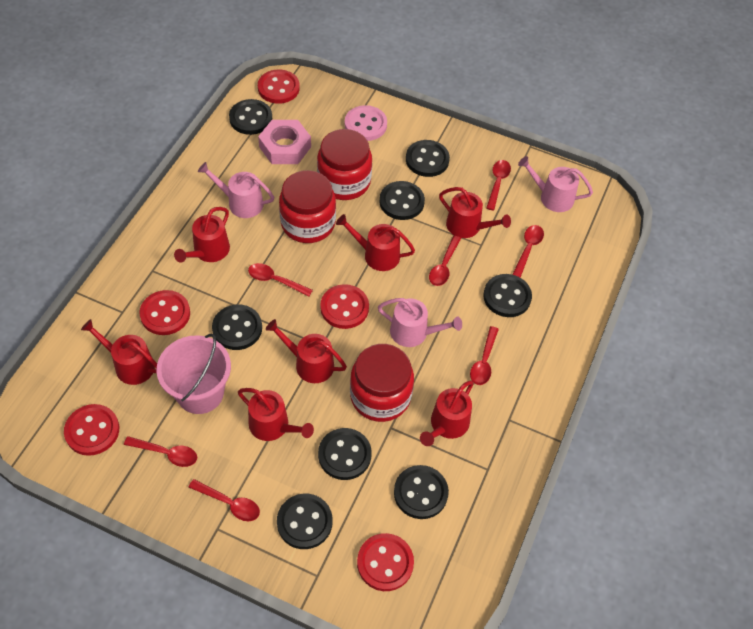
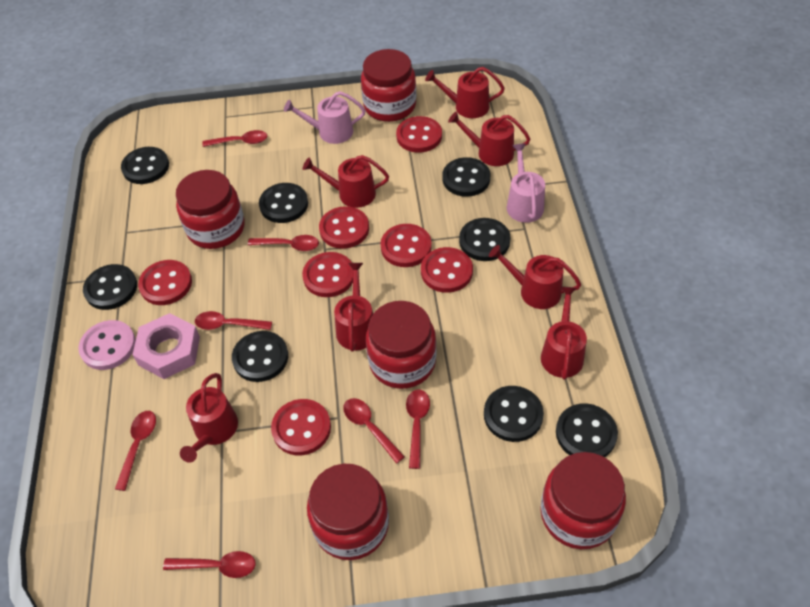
pink bucket: [157,334,231,414] = 1 -> none = 0
pink watering can: [198,162,274,218] [378,298,462,347] [518,156,593,212] = 3 -> [284,91,365,144] [506,143,545,223] = 2
red button: [64,404,119,456] [140,290,190,335] [258,70,300,104] [320,284,369,329] [357,533,414,591] = 5 -> [138,260,192,305] [271,399,331,456] [302,252,353,297] [319,206,369,249] [380,224,432,267] [396,116,442,153] [421,247,473,293] = 7
red jar: [279,170,336,243] [317,129,372,200] [350,344,414,422] = 3 -> [176,170,245,249] [307,464,389,560] [361,49,416,122] [366,301,436,389] [540,452,626,549] = 5

